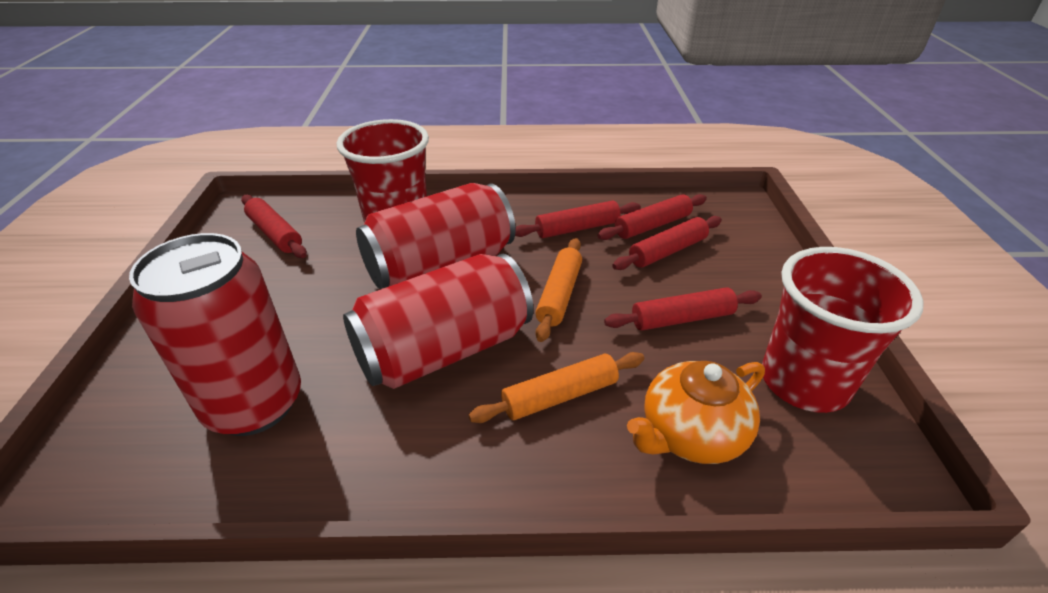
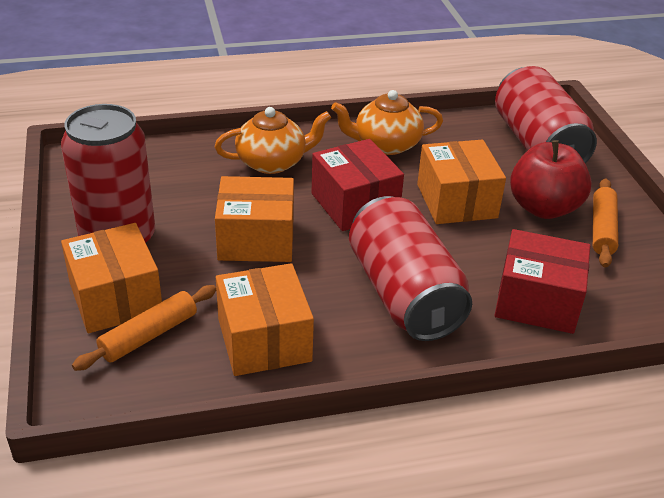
orange box: none = 0 -> [61,223,162,333] [215,176,294,262] [216,263,314,376] [417,140,506,224] = 4
orange teapot: [627,361,765,464] = 1 -> [214,107,331,174] [331,90,443,155] = 2
red apple: none = 0 -> [510,140,592,219] = 1
red box: none = 0 -> [311,139,404,231] [495,229,590,334] = 2
red cup: [337,119,429,223] [762,247,923,413] = 2 -> none = 0
red rolling pin: [241,195,307,258] [515,200,641,238] [597,194,707,240] [604,287,762,331] [612,216,722,270] = 5 -> none = 0

